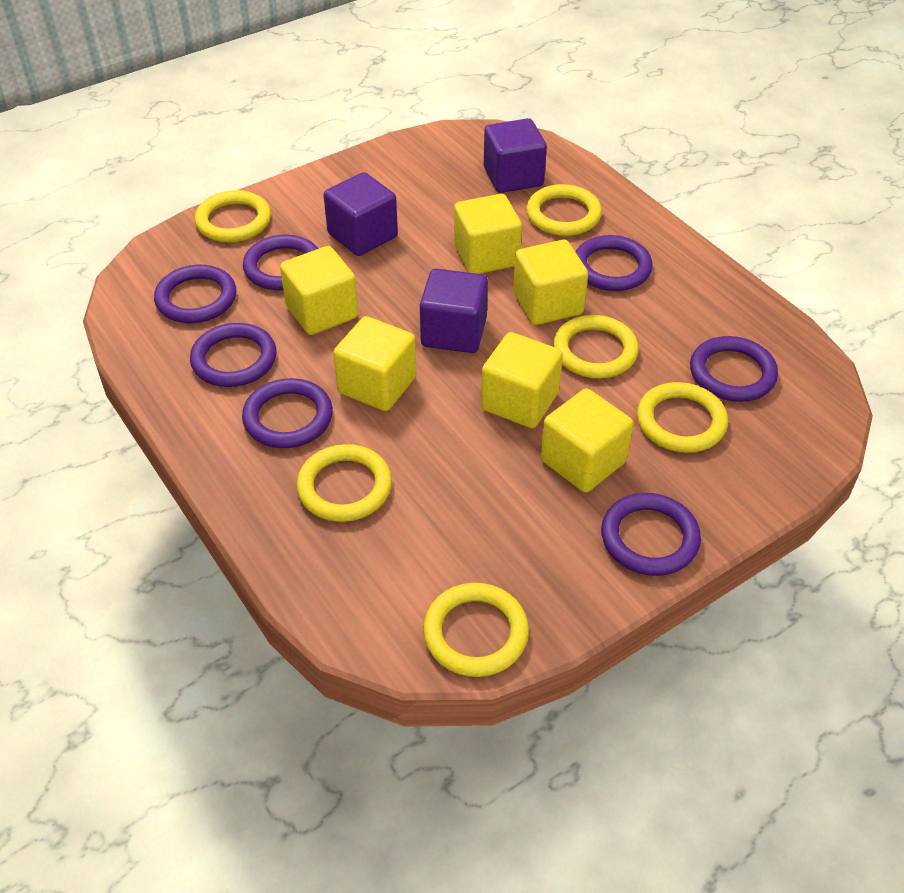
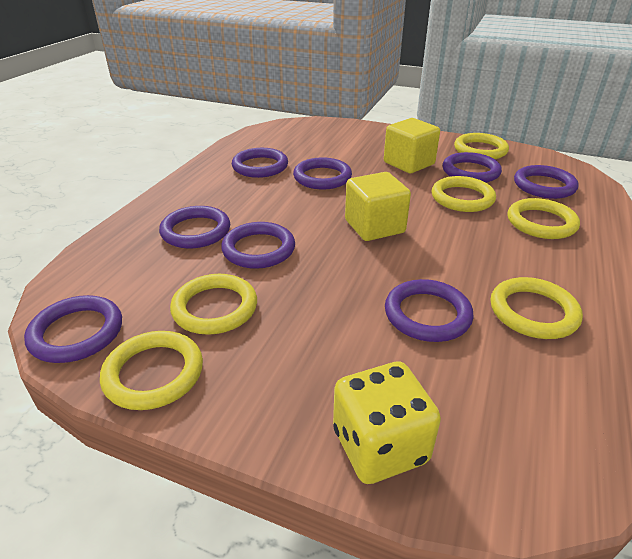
purple cube: [323,172,398,256] [420,269,488,353] [484,118,547,193] = 3 -> none = 0
purple ring: [154,265,236,323] [190,323,276,387] [242,378,333,448] [243,235,318,291] [576,235,653,291] [601,493,701,576] [690,336,778,402] = 7 -> [24,295,122,363] [159,206,230,248] [221,222,295,269] [232,148,288,178] [293,157,352,189] [385,279,473,342] [442,152,502,183] [514,165,579,199] = 8
yellow cube: [280,246,358,335] [333,316,416,411] [454,194,522,274] [481,332,563,428] [513,240,588,325] [541,389,633,492] = 6 -> [345,172,411,241] [384,118,440,173] = 2
yellow dice: none = 0 -> [333,361,441,484] = 1

